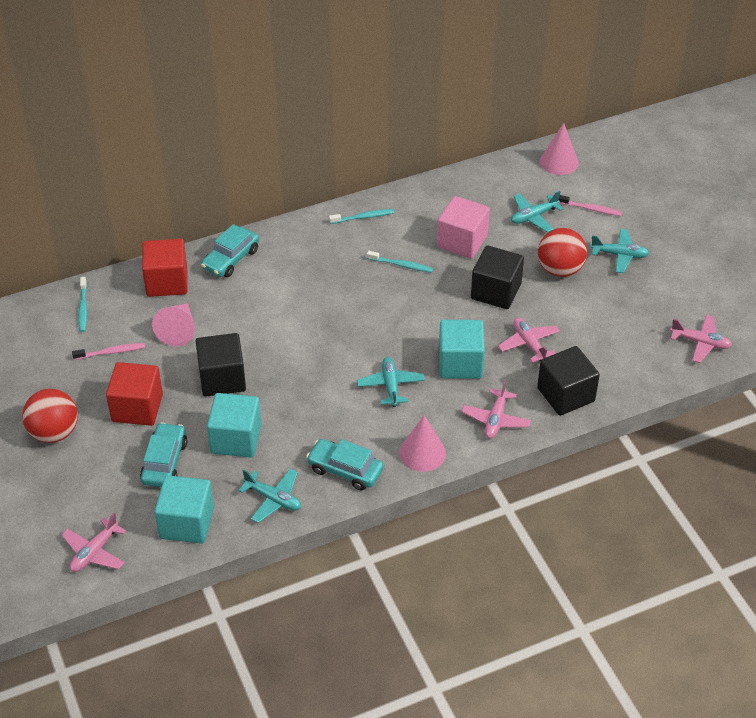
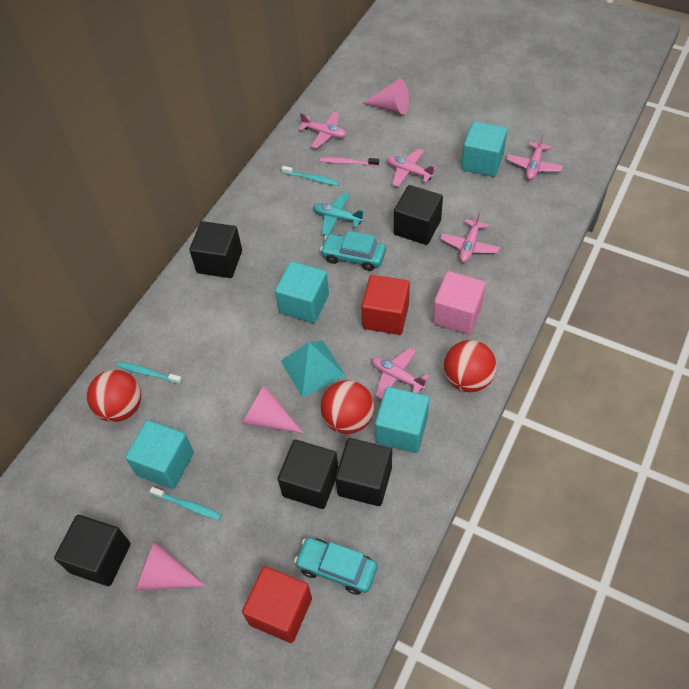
black cube: [196,333,246,397] [471,245,524,309] [537,346,600,416] = 3 -> [54,515,131,586] [189,221,242,278] [278,440,338,509] [335,438,392,506] [394,185,443,245] = 5
pink plane: [62,513,126,572] [462,380,531,439] [498,318,560,363] [670,315,732,363] = 4 -> [298,112,346,149] [372,348,430,399] [387,149,437,187] [440,212,500,263] [506,134,563,180] = 5
pink toothbrush: [72,343,145,360] [559,195,622,216] = 2 -> [320,157,379,166] = 1
red ball: [22,389,78,443] [538,228,587,277] = 2 -> [87,370,141,422] [320,380,374,434] [444,340,497,392] = 3
turquoise car: [140,422,187,487] [201,224,259,277] [306,439,384,490] = 3 -> [294,537,378,595] [320,231,386,271] = 2
turquoise cube: [154,475,214,544] [207,393,262,458] [439,320,485,379] = 3 -> [125,420,194,489] [275,261,329,323] [375,387,429,453] [461,121,507,177] = 4
turquoise plane: [238,469,301,523] [357,357,425,407] [511,191,564,232] [590,229,649,273] = 4 -> [313,192,365,235] = 1
turquoise pyramid: none = 0 -> [281,340,346,397] = 1

